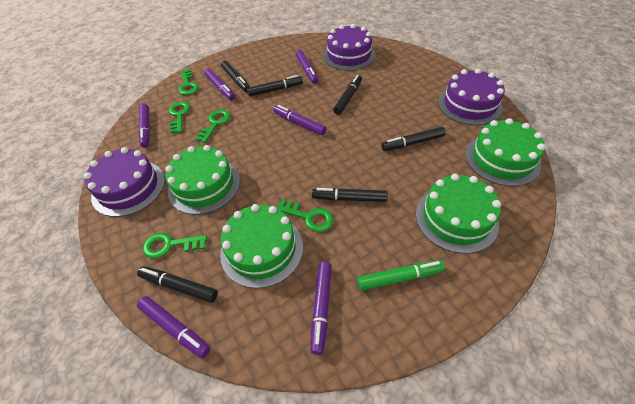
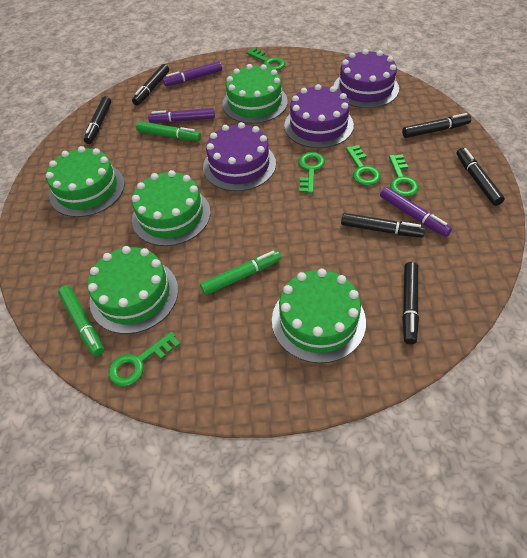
green cake: [165,145,240,215] [220,204,303,288] [416,174,501,254] [465,118,545,186] = 4 -> [46,146,125,217] [88,246,178,334] [132,170,210,246] [222,64,288,124] [272,269,366,363] = 5
green marker: [357,260,445,291] = 1 -> [58,286,104,356] [136,121,201,141] [200,250,281,295] = 3
purple marker: [137,296,210,358] [138,104,150,148] [204,69,235,100] [273,105,327,135] [296,50,319,84] [311,262,332,355] = 6 -> [148,108,215,123] [163,61,222,86] [380,187,452,237] = 3

